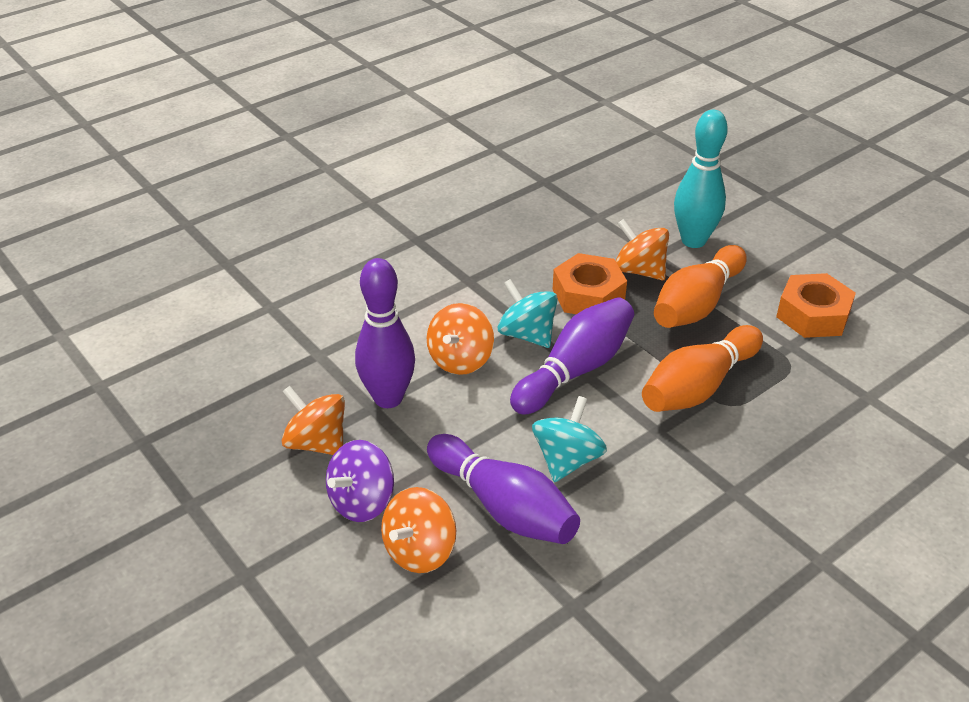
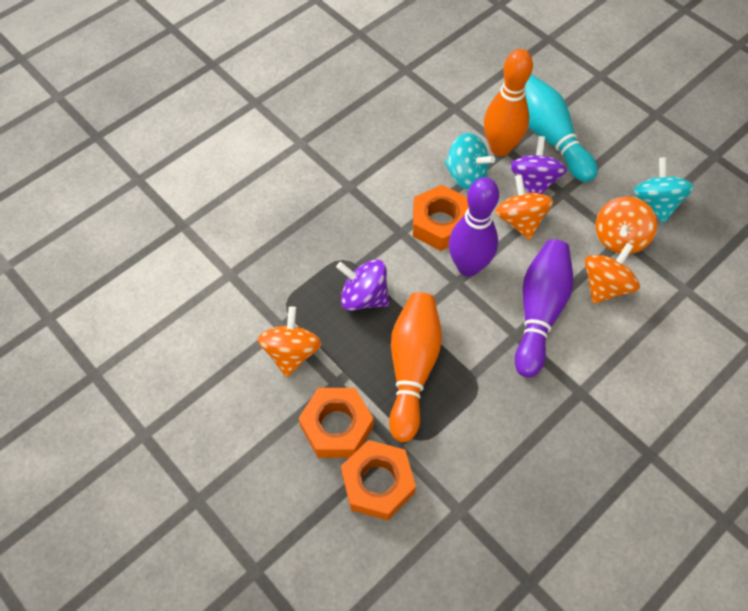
orange nut: [553,253,627,314] [776,273,856,338] = 2 -> [299,388,374,458] [341,440,416,520] [413,185,468,251] = 3
purple bowling pin: [355,258,415,408] [427,434,580,544] [510,297,634,415] = 3 -> [449,177,499,277] [515,239,573,378] = 2
purple spinning top: [326,440,394,522] = 1 -> [336,259,389,311] [510,136,567,194] = 2

